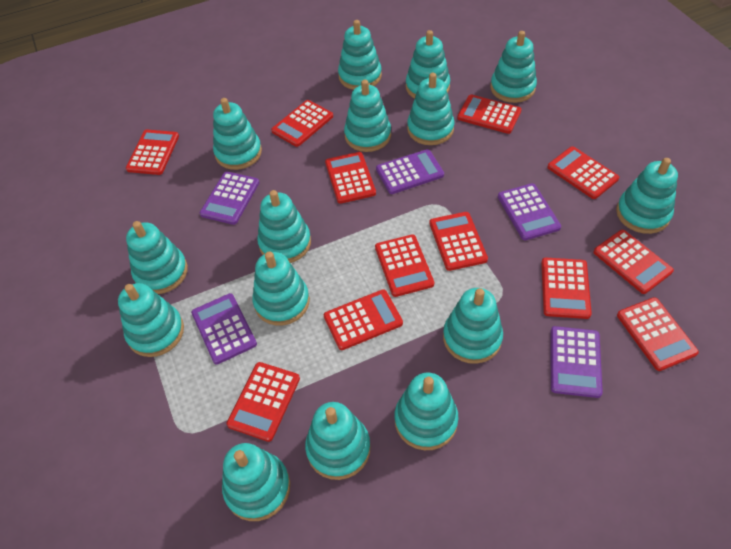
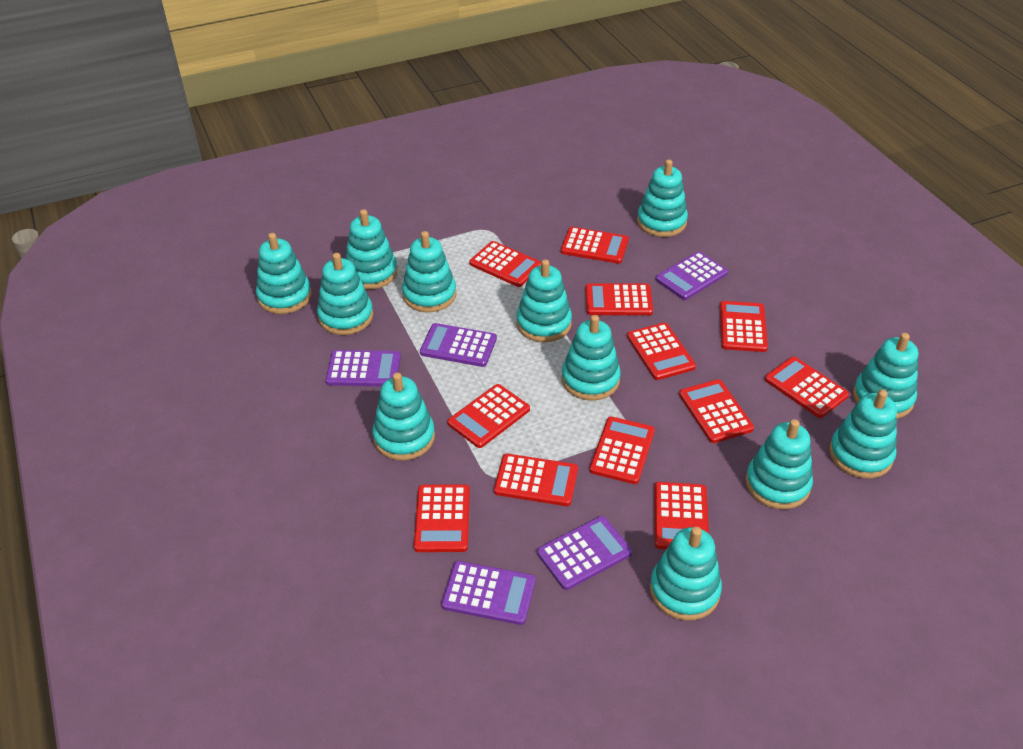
turquoise stacking toy: [118,283,184,357] [126,221,188,294] [213,98,262,170] [222,443,290,521] [253,251,310,326] [257,190,311,263] [305,402,371,480] [338,20,382,90] [344,80,391,152] [395,373,458,450] [406,30,450,99] [407,73,455,145] [443,288,503,364] [490,31,537,103] [616,158,678,234] = 15 -> [256,233,312,314] [317,253,373,335] [345,209,397,289] [372,372,435,460] [402,231,456,312] [516,259,572,342] [562,315,621,401] [637,160,688,237] [650,527,722,621] [745,419,813,509] [829,389,897,478] [853,333,918,419] = 12

